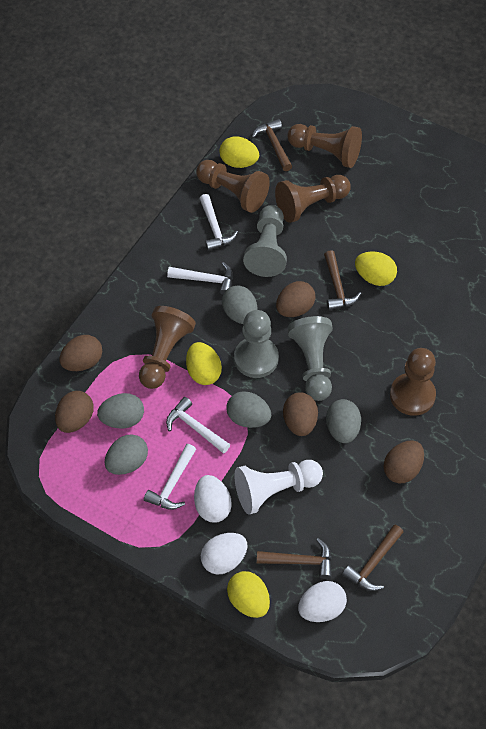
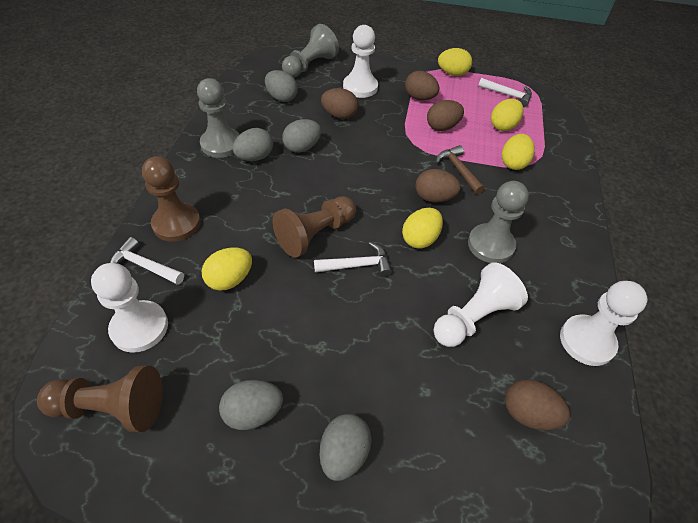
brown hammer: [252,119,292,171] [257,538,332,579] [324,250,361,310] [342,524,403,591] = 4 -> [436,145,485,194] = 1
brown pawn: [139,306,196,389] [196,160,270,213] [275,175,351,223] [287,124,362,168] [390,348,436,416] = 5 -> [37,366,163,432] [142,156,201,242] [272,196,356,258] = 3
white egg: [194,475,232,523] [201,533,247,575] [298,581,347,622] = 3 -> none = 0
white hammer: [144,444,196,510] [166,397,230,454] [167,262,233,295] [199,194,238,251] = 4 -> [110,237,184,285] [314,242,392,277] [478,78,532,107] = 3
white pawn: [234,460,323,515] = 1 -> [91,263,168,353] [343,25,378,98] [433,262,528,347] [560,281,648,366] = 4
yellow egg: [186,342,222,385] [219,136,259,168] [227,571,270,618] [355,251,397,286] = 4 -> [202,248,252,291] [402,208,443,249] [438,48,472,76] [491,99,523,131] [502,134,535,170] = 5

